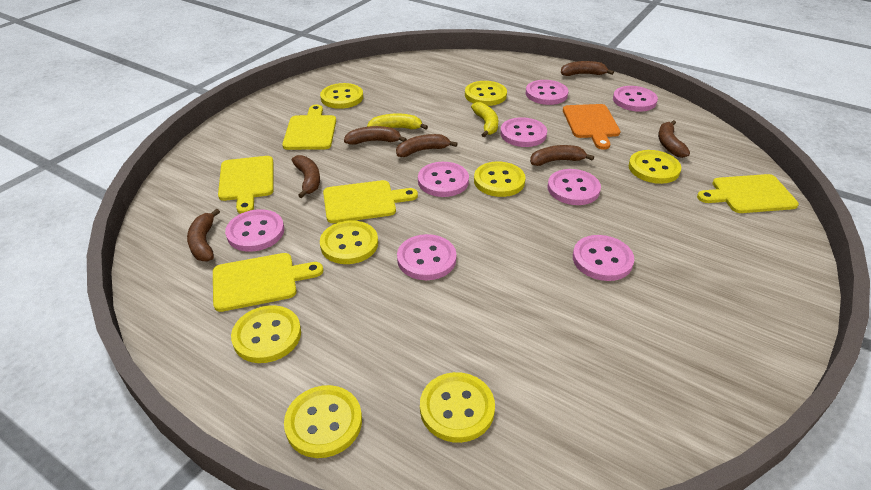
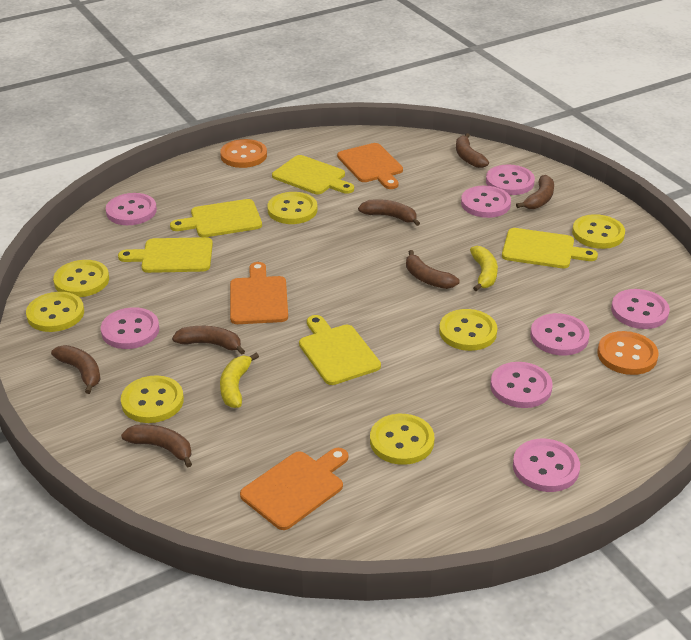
orange button: none = 0 -> [220,139,267,168] [597,331,659,375] = 2
orange cutting board: [563,104,621,150] = 1 -> [230,262,288,324] [240,448,348,530] [337,143,403,189] = 3
yellow button: [231,305,301,363] [284,385,362,458] [320,83,363,109] [320,220,378,264] [420,372,495,443] [465,81,507,106] [474,162,526,197] [629,150,681,184] = 8 -> [26,292,84,332] [53,260,109,297] [121,375,184,423] [267,192,317,224] [370,414,434,465] [439,309,497,351] [572,214,625,249] = 7

